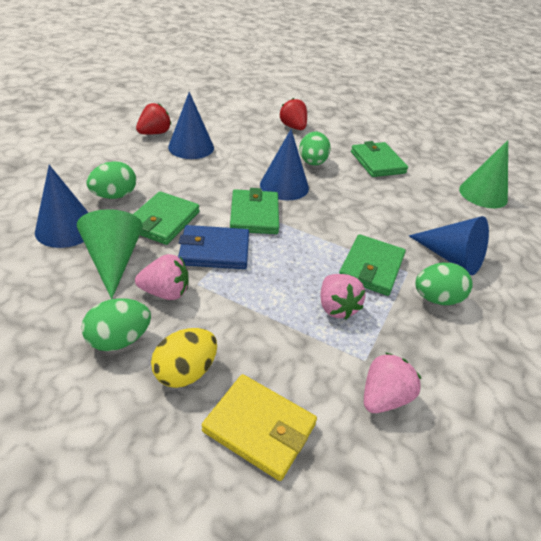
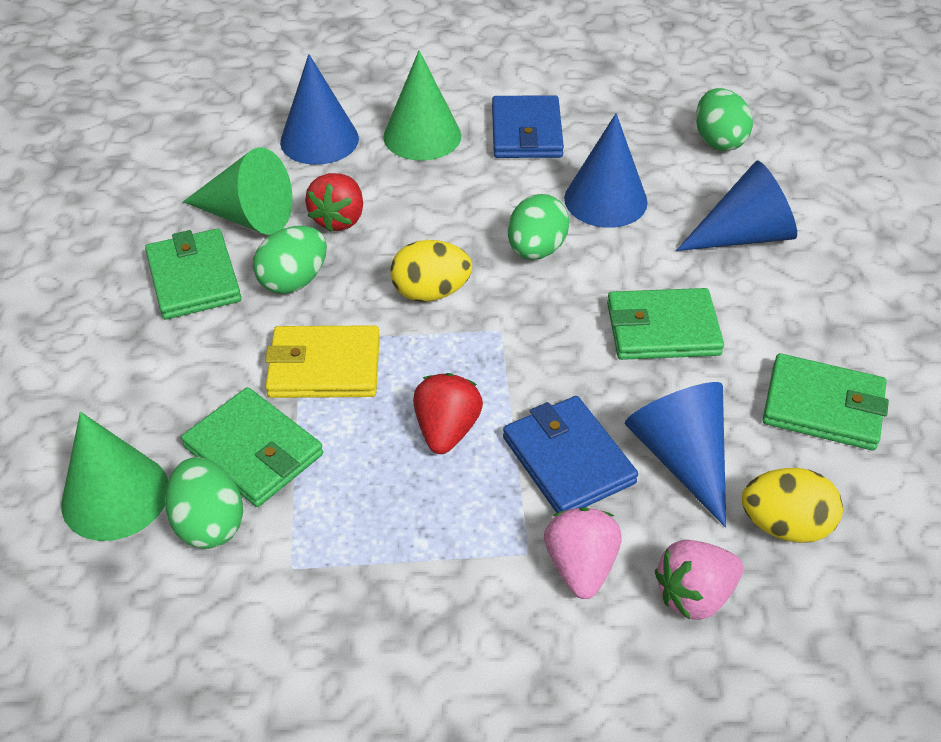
blue wallet: [178,225,249,269] = 1 -> [492,95,564,158] [503,396,638,513] = 2
green cone: [77,209,143,299] [459,140,508,208] = 2 -> [61,412,168,541] [183,147,293,235] [383,50,461,161] = 3
pink strawberry: [135,254,189,300] [321,274,366,319] [364,352,421,413] = 3 -> [544,507,622,599] [655,540,743,620] = 2
yellow egg: [151,328,217,388] = 1 -> [390,240,472,302] [742,468,843,543] = 2

